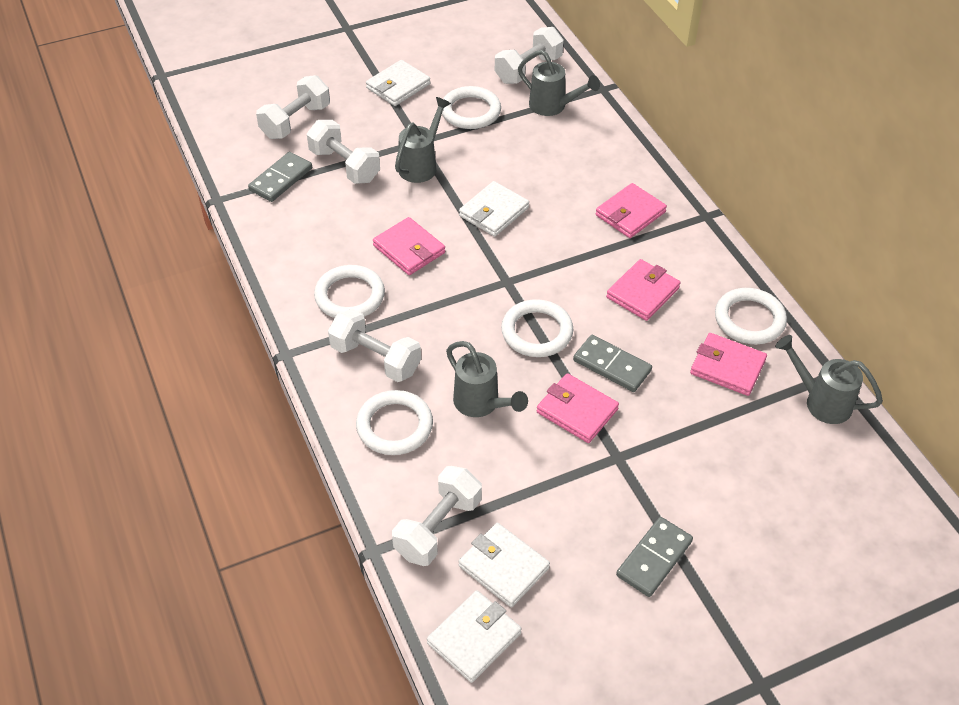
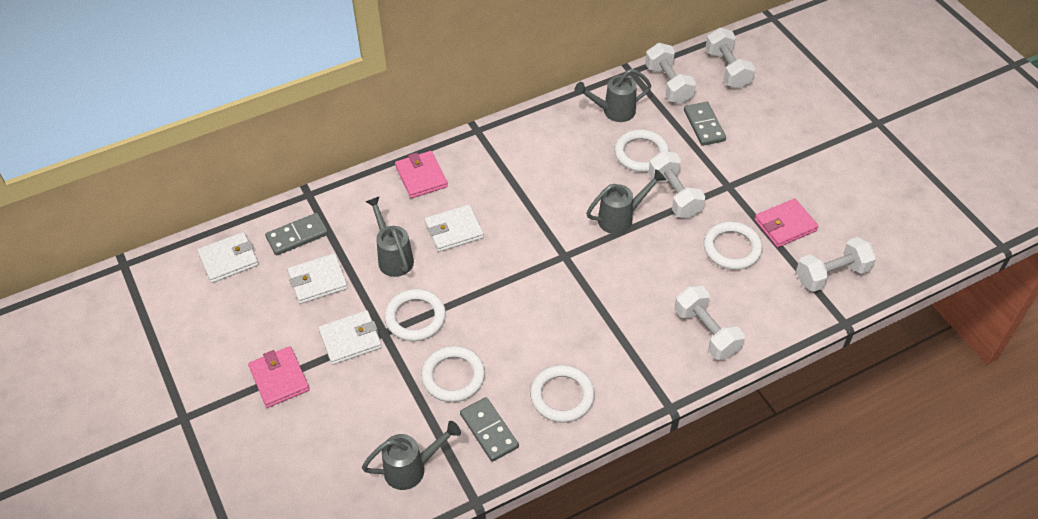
pink wallet: [373,217,445,275] [537,373,619,443] [595,183,667,238] [606,259,681,321] [690,333,767,396] = 5 -> [248,346,310,408] [395,151,448,198] [755,198,819,247] = 3

